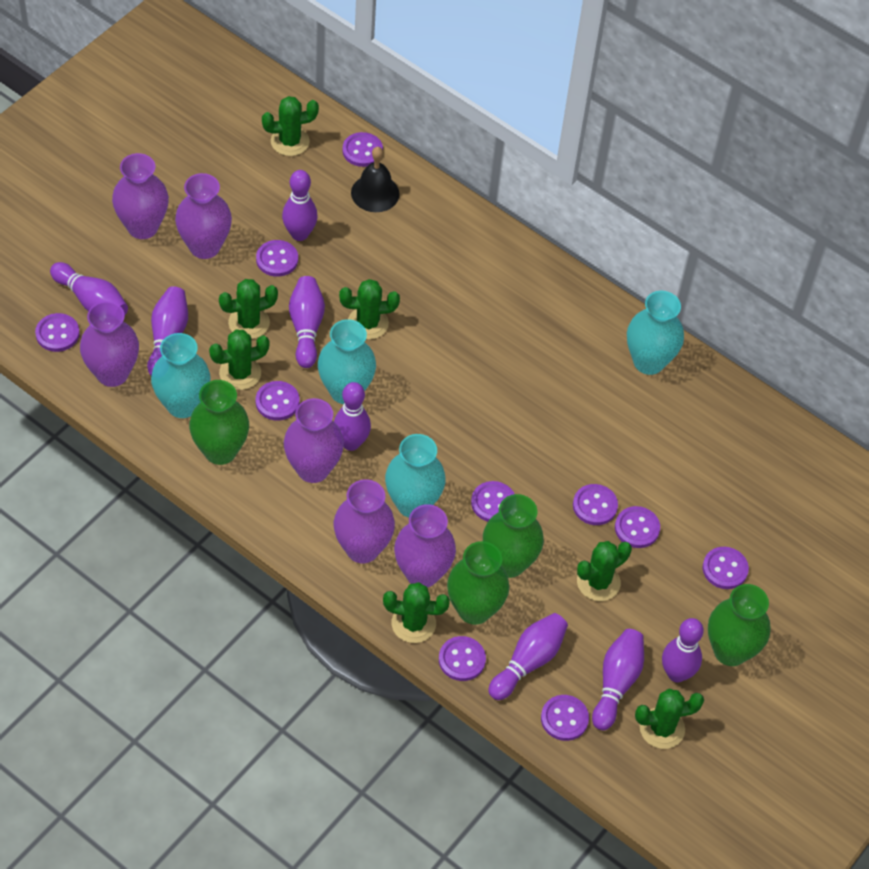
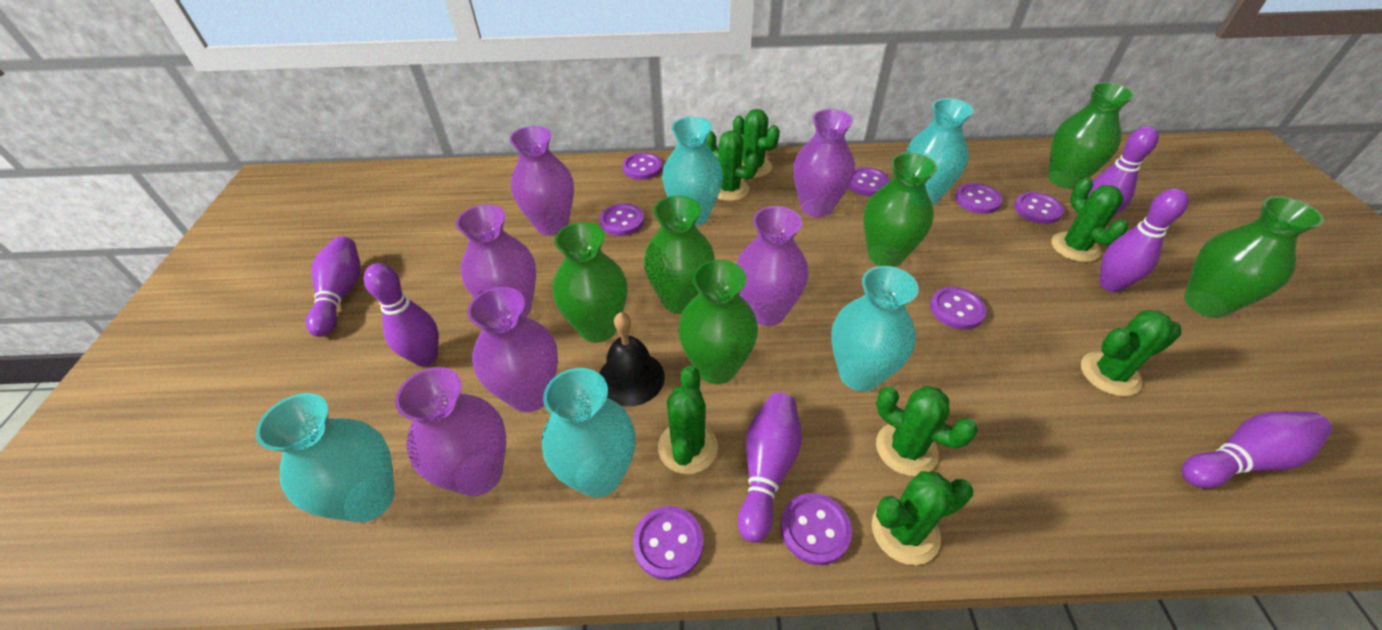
green vase: [189,380,249,465] [447,541,509,625] [483,494,544,578] [708,584,771,666] = 4 -> [552,222,627,343] [644,195,715,314] [678,260,758,384] [863,153,937,267] [1048,82,1135,189] [1184,196,1324,318] = 6
purple bowling pin: [50,262,128,315] [147,286,188,376] [282,170,318,241] [289,276,325,368] [334,382,371,451] [488,613,568,700] [592,629,644,730] [662,618,704,682] = 8 -> [306,236,361,337] [364,263,439,367] [738,393,801,543] [1087,126,1159,218] [1099,188,1189,292] [1181,411,1332,488] = 6
purple button: [35,313,80,352] [256,240,298,277] [256,381,300,421] [342,132,383,167] [439,636,486,681] [471,481,514,521] [541,695,589,741] [573,484,618,525] [615,506,660,548] [703,547,749,589] = 10 -> [600,204,644,236] [622,153,663,180] [633,506,704,580] [780,493,852,565] [849,167,890,196] [930,287,987,330] [955,183,1003,214] [1014,192,1064,224] = 8
turquoise vase: [151,333,211,418] [318,319,376,404] [385,434,446,517] [627,291,684,375] = 4 -> [256,393,395,522] [542,368,636,497] [662,117,723,226] [831,266,919,391] [905,98,974,205] = 5

